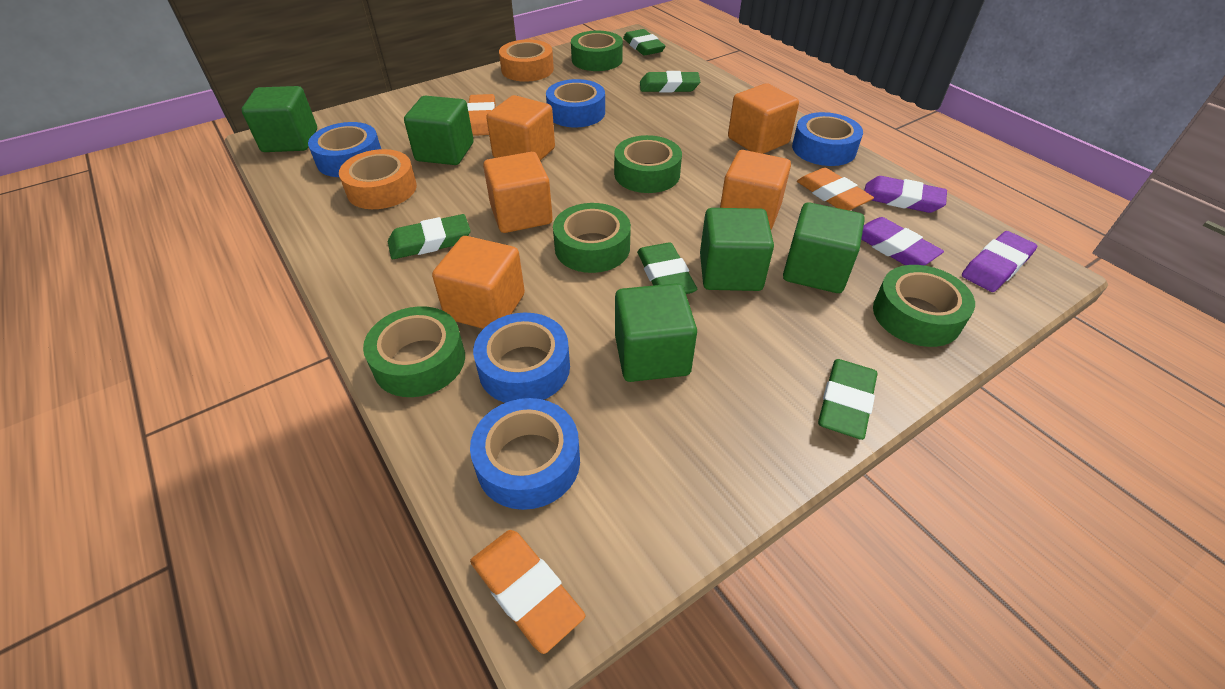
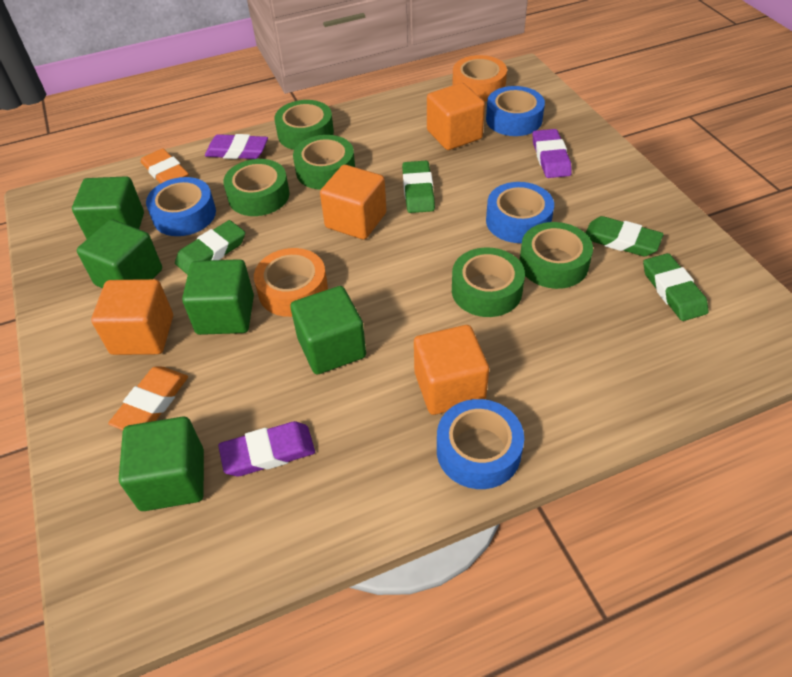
blue tape: [308,122,381,177] [470,398,580,510] [473,313,570,403] [546,79,605,127] [792,112,863,166] = 5 -> [146,177,216,236] [437,399,524,489] [486,86,545,136] [486,182,554,243] = 4
green eraser: [388,214,471,259] [623,29,665,56] [637,242,697,294] [640,71,700,93] [818,359,878,440] = 5 -> [175,220,245,275] [402,161,435,213] [585,216,664,256] [643,253,709,321] = 4
orange cube: [432,236,525,329] [483,152,553,233] [486,95,555,161] [720,150,791,229] [728,83,799,154] = 5 -> [91,279,173,355] [320,165,387,239] [414,325,489,415] [427,83,485,150] = 4
orange eraser: [467,94,496,136] [470,530,585,654] [797,168,874,211] = 3 -> [108,367,188,430] [141,148,189,184] = 2

